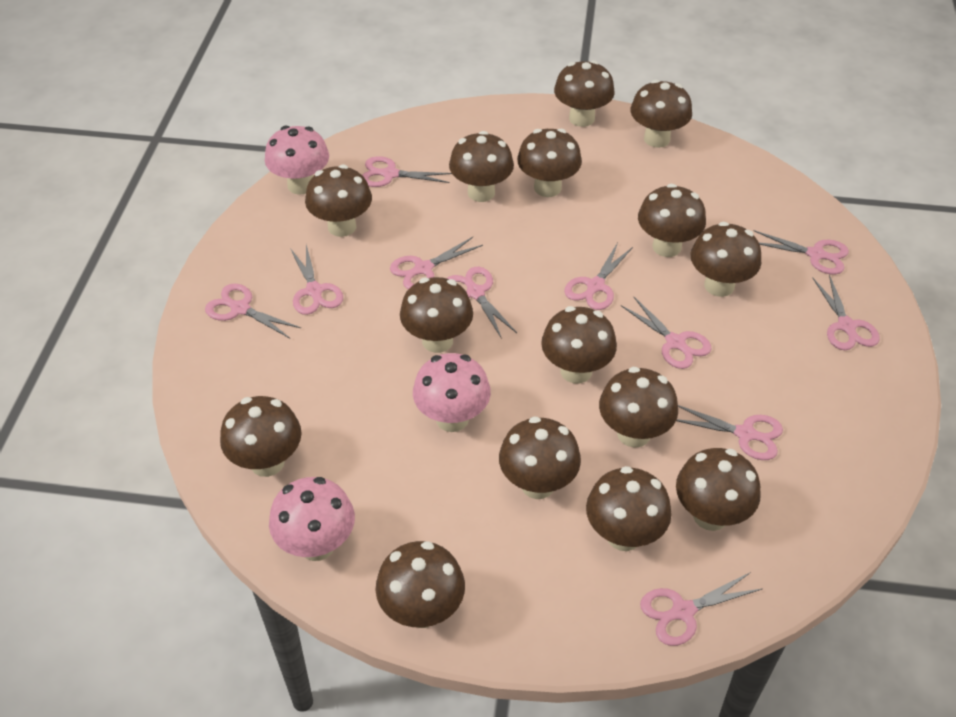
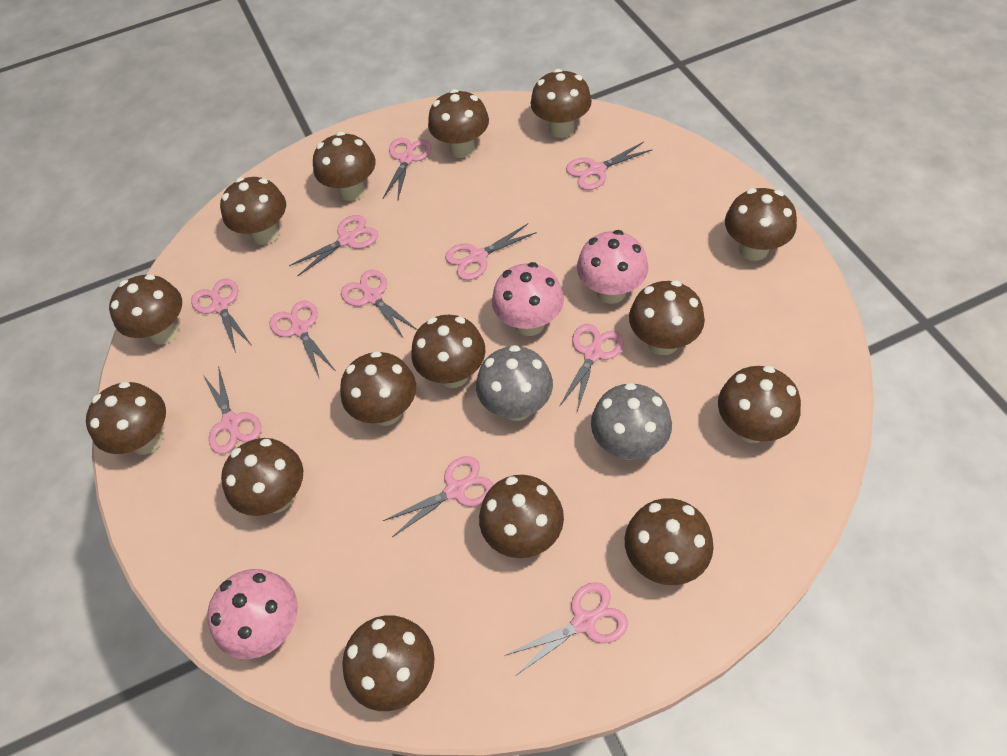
grey mushroom: none = 0 -> [476,345,553,421] [591,383,672,460] = 2

